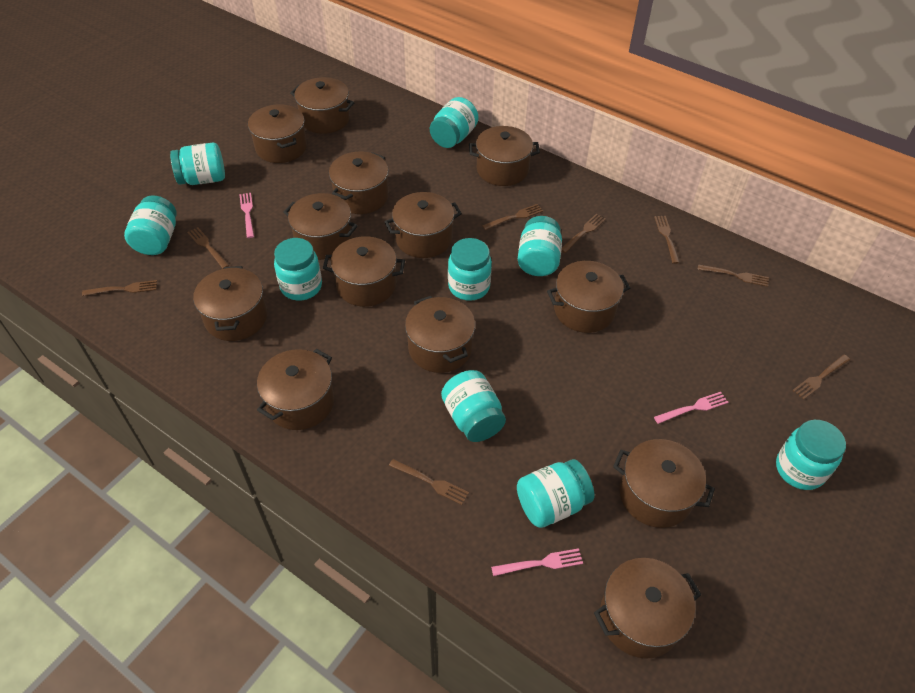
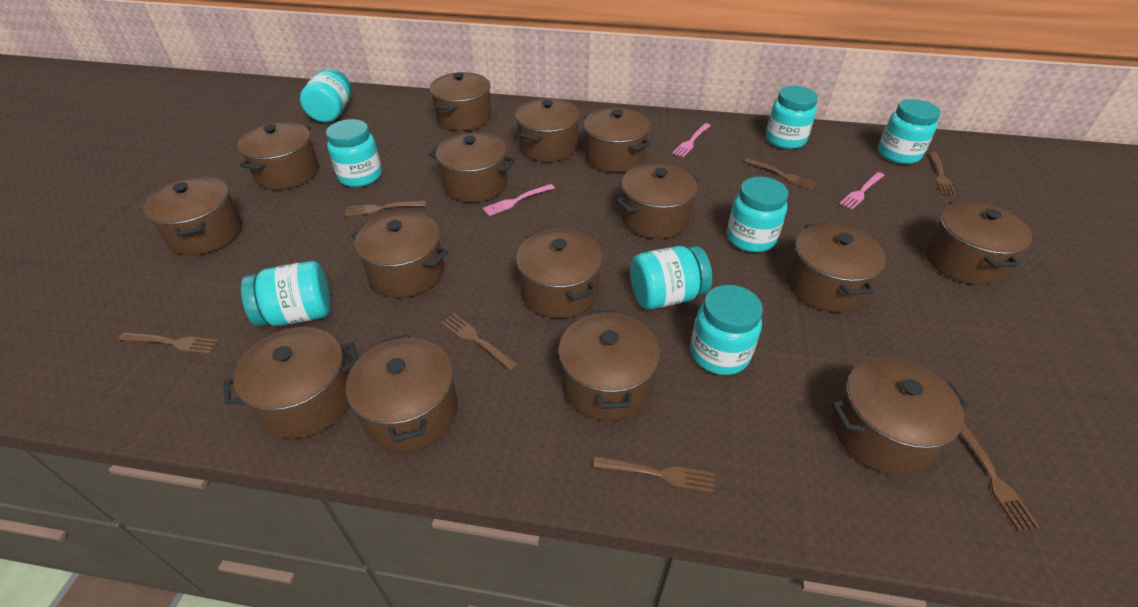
brown fork: [82,280,157,296] [187,227,229,269] [389,459,469,505] [482,204,543,230] [561,214,606,253] [654,216,680,264] [698,264,769,287] [793,355,850,400] = 8 -> [119,332,219,354] [345,201,426,217] [441,313,519,371] [594,456,714,493] [744,158,817,190] [929,152,956,195] [960,423,1040,531] = 7
brown pot: [193,266,267,341] [248,104,307,163] [257,349,334,430] [283,193,358,260] [290,77,355,134] [323,236,405,307] [329,152,389,214] [384,192,462,258] [405,296,475,373] [469,126,540,186] [547,261,630,333] [594,558,701,659] [613,439,715,528] = 13 -> [143,176,242,255] [224,327,358,439] [238,122,319,190] [346,335,458,452] [351,212,448,298] [429,132,515,202] [430,72,492,131] [515,98,580,162] [516,229,603,318] [558,310,660,421] [584,107,651,173] [616,163,699,239] [787,223,886,312] [832,357,969,475] [925,201,1032,285] = 15
turquoise jar: [124,196,177,255] [170,143,225,185] [274,238,322,301] [430,97,479,148] [441,370,506,442] [448,238,492,301] [517,459,594,528] [518,216,562,276] [776,420,846,490] = 9 -> [241,261,331,326] [300,69,351,123] [326,119,382,187] [630,246,712,310] [690,285,763,375] [727,177,788,253] [766,86,818,149] [878,99,940,164] = 8

